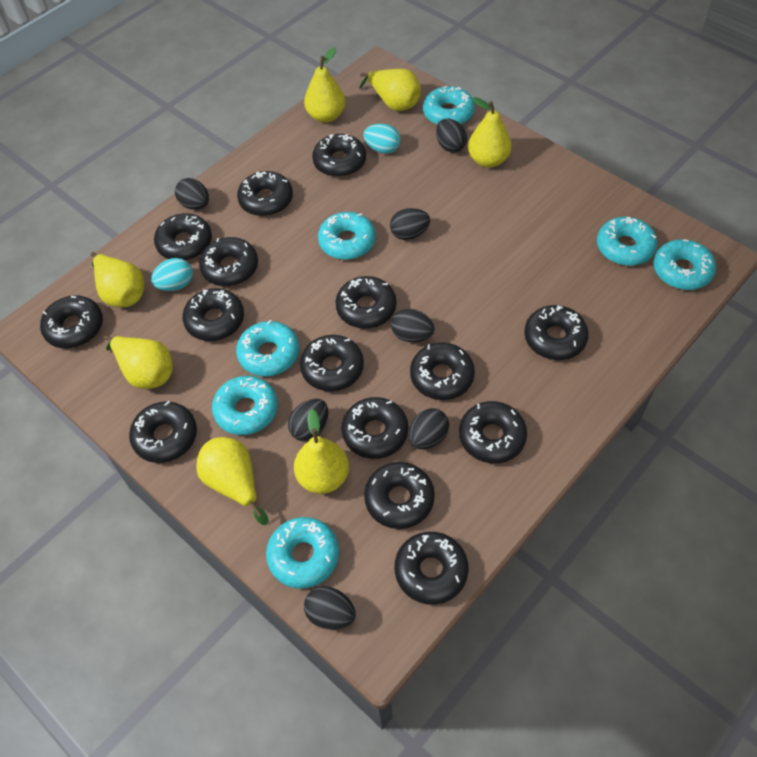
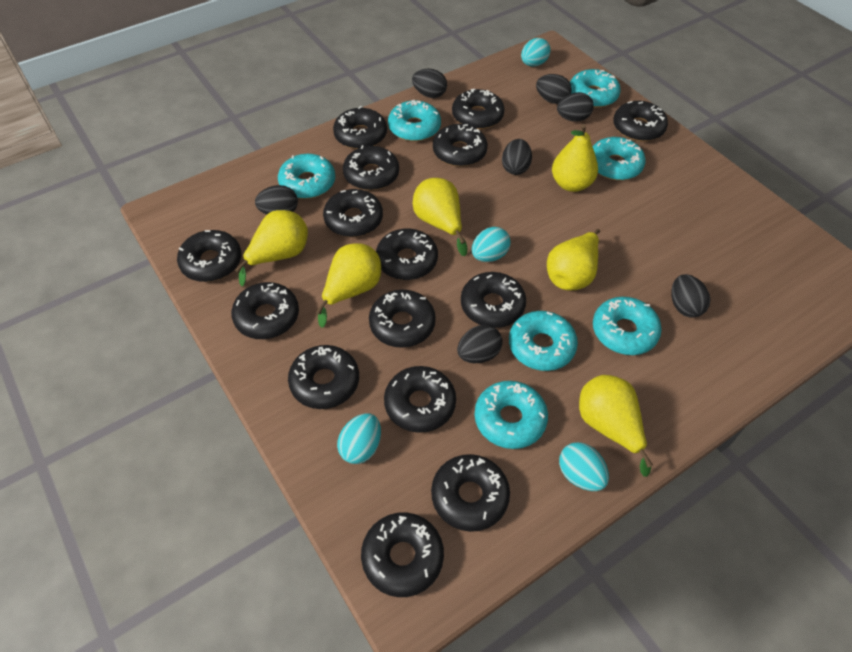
turquoise egg: [151,258,193,291] [363,124,400,154] = 2 -> [337,413,381,464] [472,227,510,262] [521,38,550,66] [559,442,609,491] = 4
yellow pear: [91,252,144,308] [104,335,173,389] [196,437,269,525] [294,409,349,494] [304,48,345,122] [359,69,421,111] [468,97,512,168] = 7 -> [235,210,308,286] [316,243,381,328] [413,178,467,256] [547,229,600,290] [552,124,598,192] [579,375,653,477] = 6

